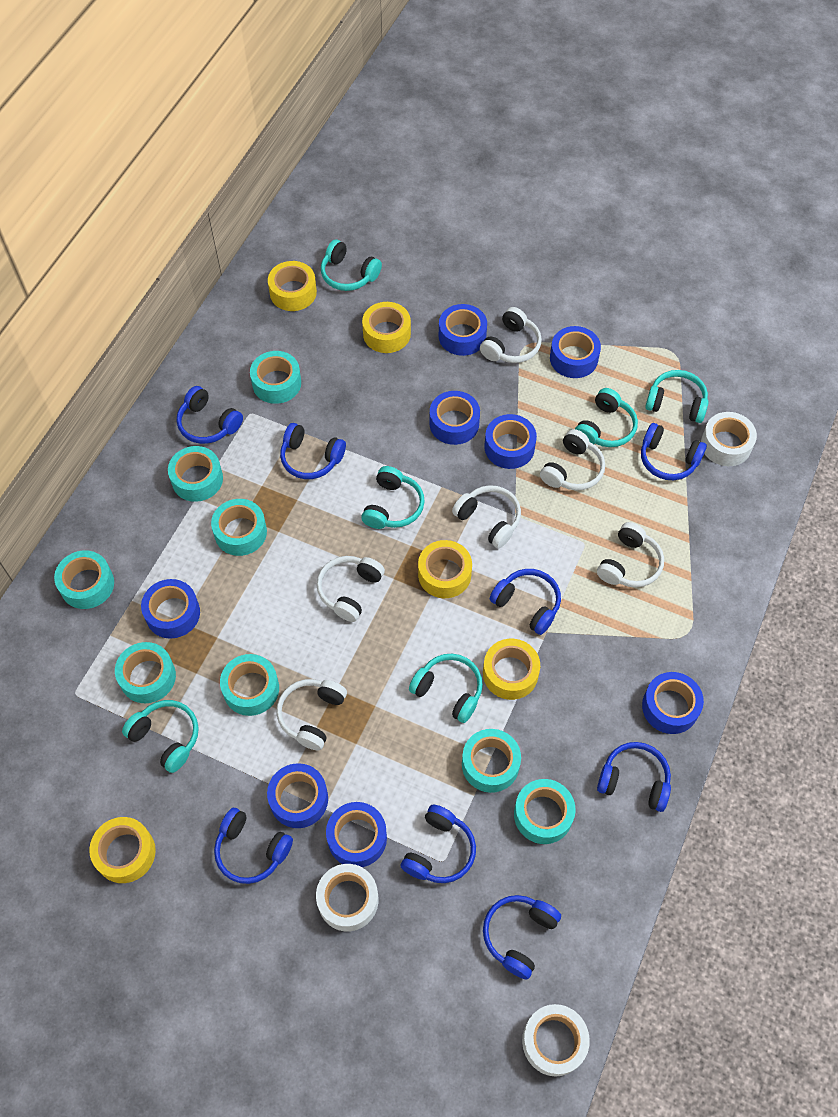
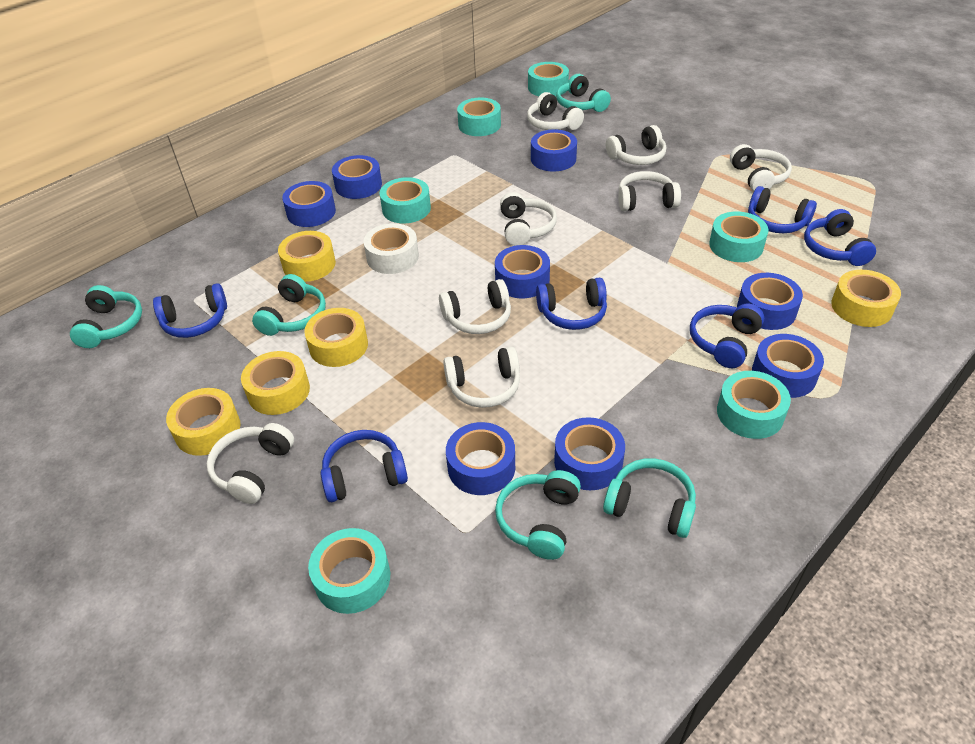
blue headphones: [177,386,243,444] [214,808,293,884] [280,423,346,479] [401,805,476,883] [483,895,561,979] [490,569,561,635] [597,742,671,812] [641,423,707,480] = 8 -> [153,283,227,338] [320,430,408,502] [536,278,607,330] [690,304,764,368] [748,186,817,233] [804,209,876,266] = 6
turquoise headphones: [122,700,199,773] [321,239,382,291] [361,466,425,529] [409,654,483,723] [575,388,638,447] [645,370,709,423] = 6 -> [70,285,142,348] [252,274,326,336] [495,470,581,560] [556,74,611,112] [603,458,696,538] = 5
turquoise tape: [54,550,114,609] [115,642,176,703] [168,446,223,502] [211,499,267,556] [220,654,279,716] [250,351,301,404] [462,729,521,793] [514,779,576,844] = 8 -> [308,528,390,614] [380,177,431,223] [457,98,501,136] [528,62,569,97] [709,211,768,262] [717,371,791,439] = 6
white headphones: [276,679,347,750] [316,556,385,622] [452,485,521,548] [480,307,542,363] [540,429,605,490] [597,522,664,588] = 6 -> [207,423,294,504] [439,279,511,334] [443,347,520,408] [500,192,557,246] [527,92,584,130] [606,125,666,165] [618,171,681,211] [730,144,792,191] = 8
white tape: [316,864,378,931] [522,1004,590,1077] [701,412,757,466] = 3 -> [363,223,419,274] = 1

